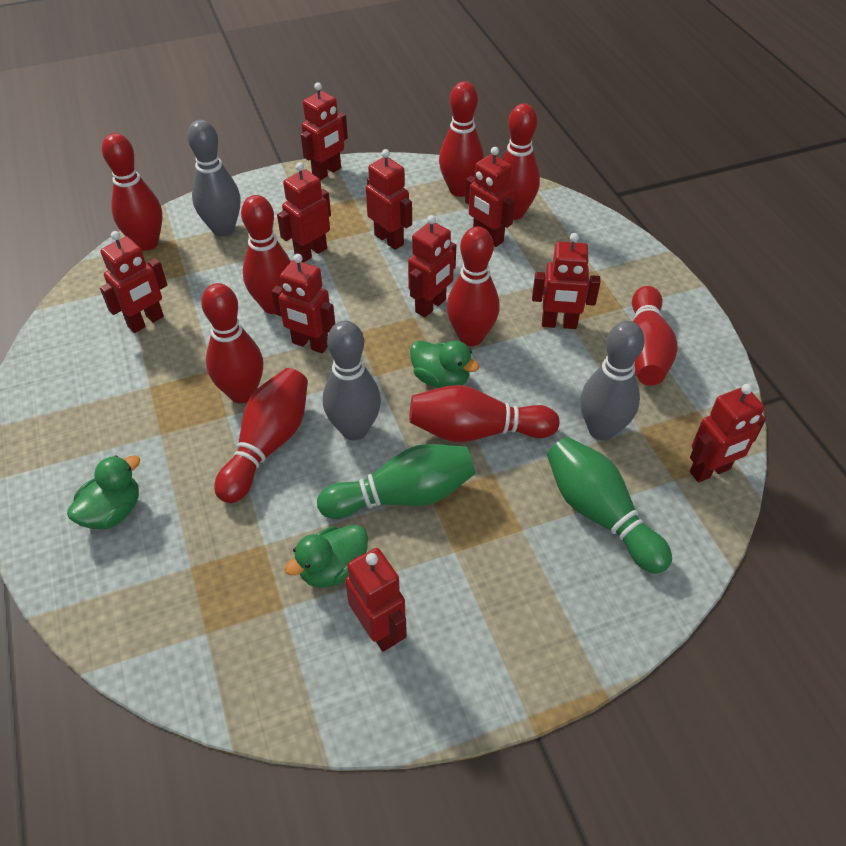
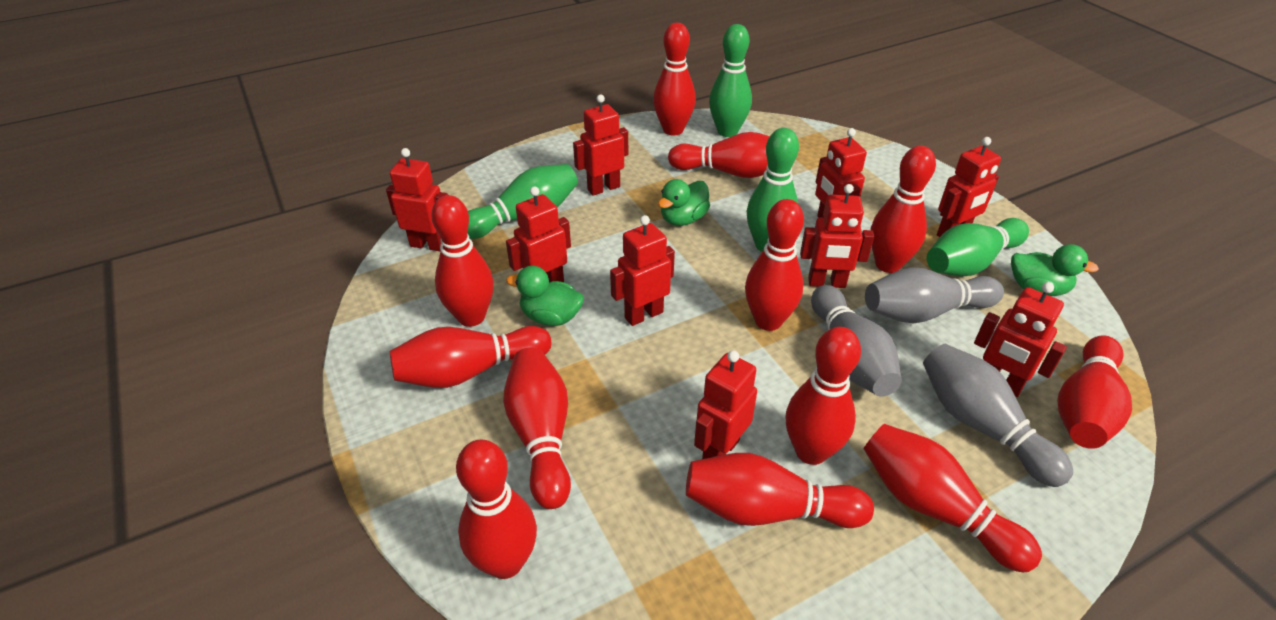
green bowling pin: [317,444,475,519] [547,437,672,574] = 2 -> [468,164,578,239] [709,24,752,137] [747,128,799,252] [927,218,1029,277] = 4
red bowling pin: [102,133,163,251] [201,283,263,403] [214,368,308,503] [241,195,291,314] [409,385,560,442] [439,81,484,197] [447,227,500,346] [502,103,540,220] [632,286,678,386] = 9 -> [390,326,551,388] [431,195,494,327] [456,440,537,579] [503,347,571,509] [653,23,696,135] [668,132,770,178] [686,453,874,528] [745,199,804,331] [785,327,861,465] [864,424,1042,572] [871,146,936,273] [1057,336,1132,449] = 12
red robot: [100,231,167,333] [271,254,335,354] [277,162,331,262] [301,82,348,180] [345,548,407,652] [366,149,412,250] [408,215,456,318] [465,147,515,247] [532,233,600,329] [690,384,766,482] = 10 -> [386,148,448,252] [506,186,571,282] [573,94,628,196] [610,215,675,326] [694,350,757,459] [800,184,874,288] [815,128,867,218] [937,137,1001,237] [974,282,1067,397] = 9

